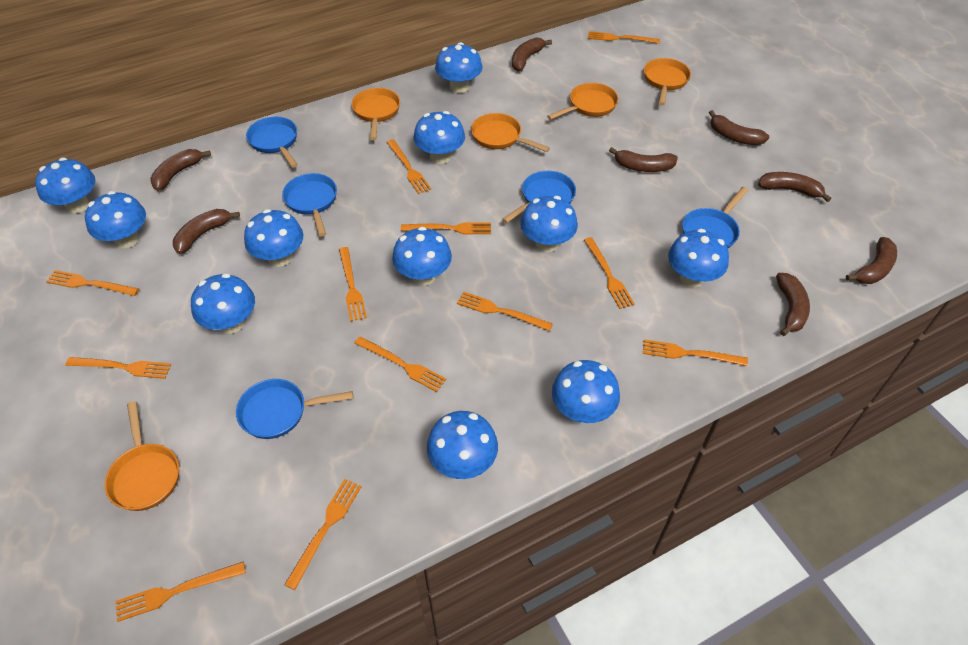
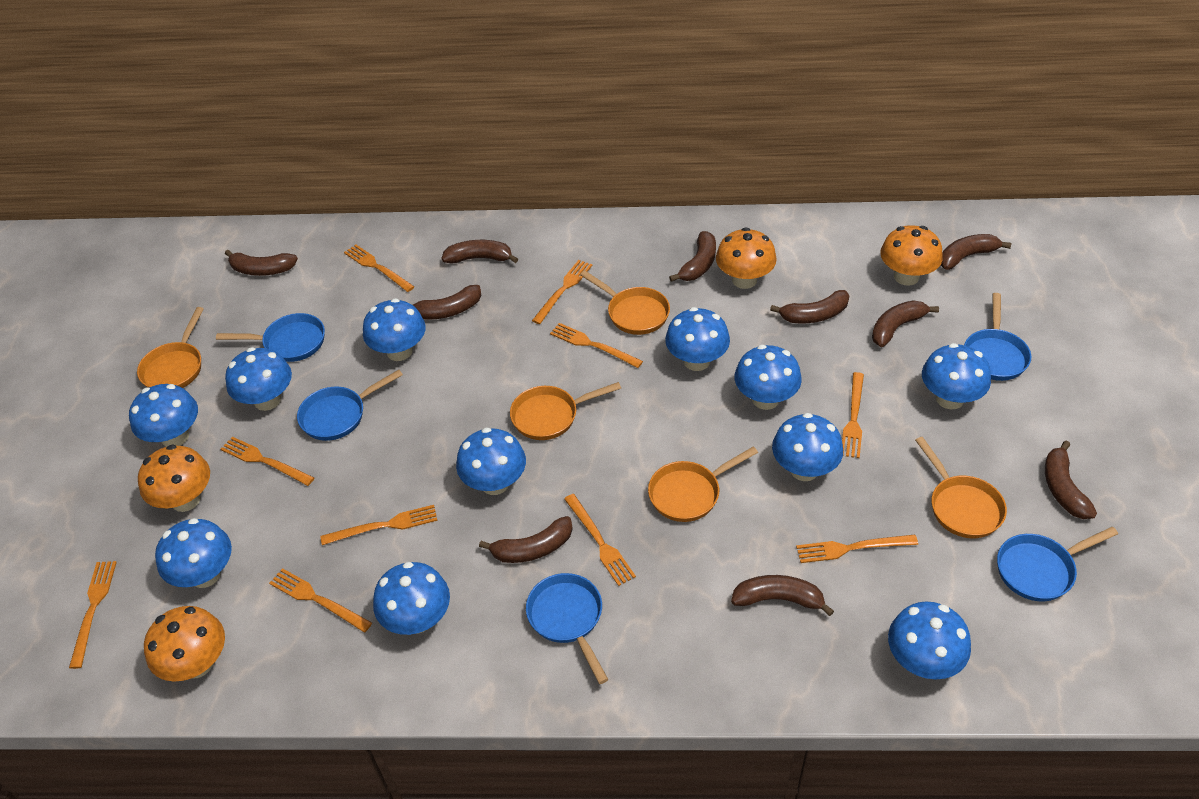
brown banana: [150,149,211,191] [173,209,240,254] [512,38,552,71] [609,147,678,172] [709,110,769,145] [758,172,831,202] [776,273,810,336] [846,237,897,284] = 8 -> [225,250,298,276] [413,285,481,320] [441,240,518,264] [479,516,573,563] [669,231,716,282] [731,575,834,616] [770,290,849,323] [872,300,939,347] [941,234,1011,270] [1045,441,1097,519] = 10
orange fork: [46,270,139,296] [66,357,172,379] [115,561,246,622] [284,479,362,590] [339,247,367,321] [354,336,446,392] [387,139,431,194] [401,222,491,234] [457,291,553,331] [584,237,635,309] [588,31,660,44] [643,339,748,366] = 12 -> [69,561,117,669] [221,437,314,486] [269,568,372,633] [320,505,438,545] [344,245,414,292] [532,260,592,324] [550,323,643,368] [564,494,636,586] [796,534,918,563] [842,372,864,458] = 10
orange mushroom: none = 0 -> [138,444,210,512] [144,606,225,682] [716,227,777,289] [880,225,943,286] = 4

